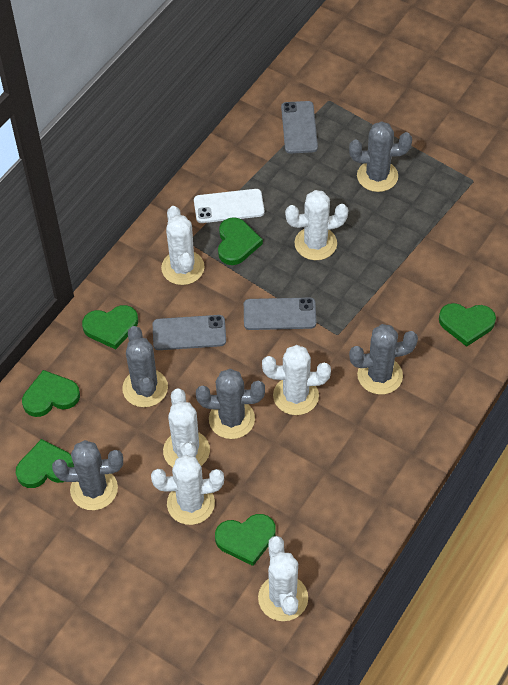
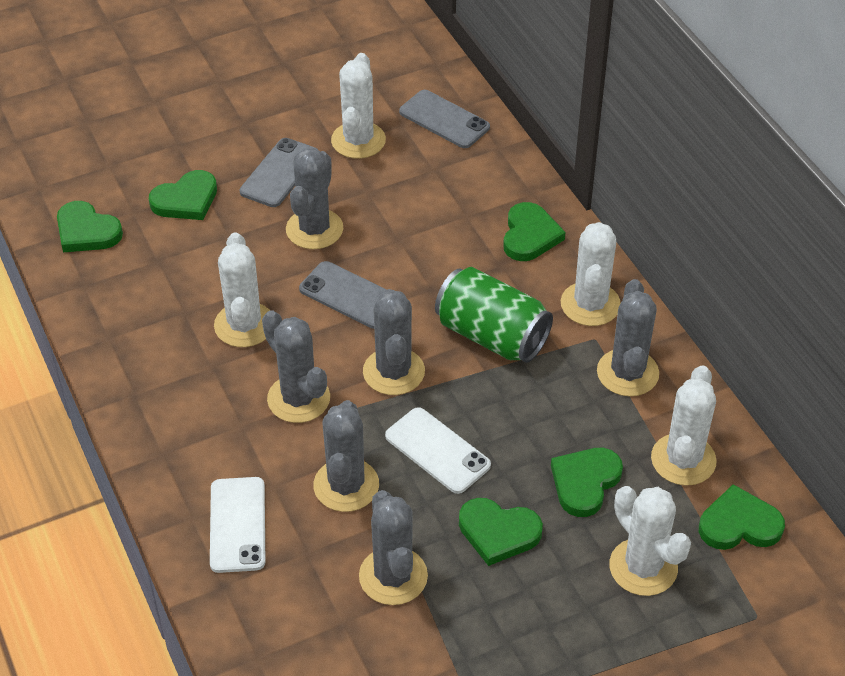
green can: none = 0 -> [435,267,553,363] = 1
grey cactus: [52,440,123,510] [122,326,168,407] [196,369,265,439] [349,121,412,192] [349,324,418,395] = 5 -> [262,310,330,423] [286,148,343,249] [313,400,379,512] [359,490,428,605] [363,289,425,395] [597,279,659,396] = 6
white cactus: [151,455,224,525] [161,206,205,285] [163,388,210,467] [258,536,308,621] [262,345,331,415] [285,190,348,260] = 6 -> [214,233,270,347] [331,53,386,159] [561,222,621,326] [609,486,691,596] [651,365,717,486] = 5
white phone: [194,189,265,223] = 1 -> [210,477,265,573] [385,407,491,494] = 2

